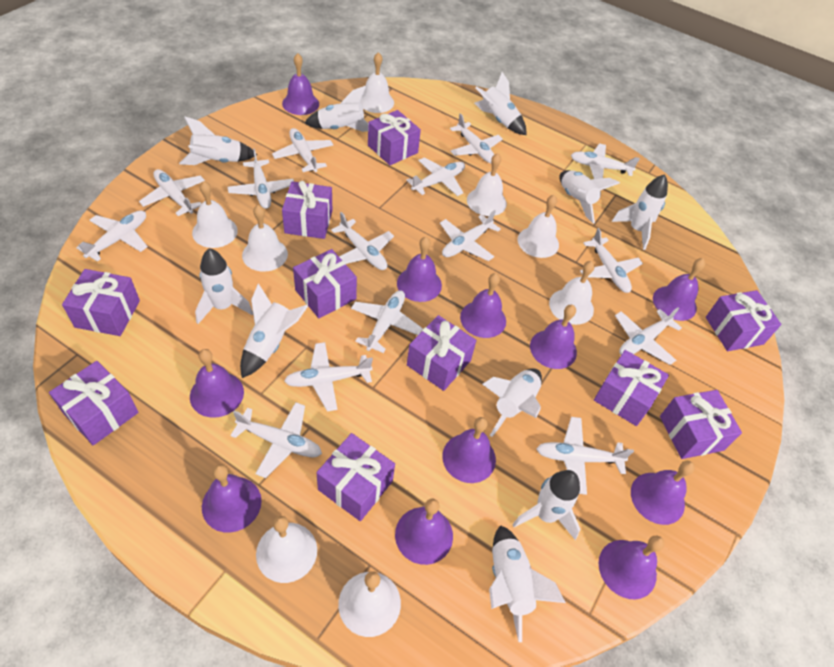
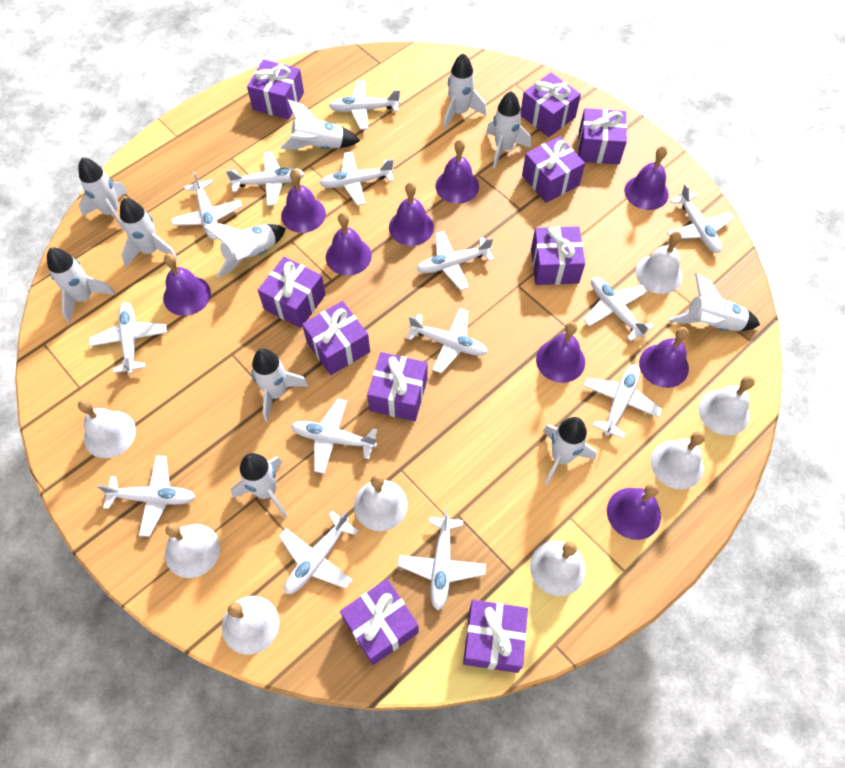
purple bell: [190,349,244,418] [202,464,262,533] [282,53,319,115] [395,499,453,565] [397,237,442,302] [442,417,496,483] [460,273,506,338] [530,305,577,369] [599,536,664,600] [631,461,695,525] [653,258,706,321] = 11 -> [163,253,211,316] [281,169,326,233] [326,212,372,276] [389,182,434,246] [436,139,479,204] [536,322,585,383] [607,483,661,540] [624,146,669,210] [639,327,689,388] = 9
white plane: [76,210,148,262] [139,169,205,216] [228,149,294,209] [230,402,322,478] [272,128,333,172] [284,342,373,412] [331,212,394,270] [351,290,423,353] [406,157,465,196] [440,210,501,261] [450,113,503,163] [536,417,634,495] [571,143,640,179] [580,228,643,293] [615,308,682,365] = 15 -> [89,302,167,374] [97,455,196,537] [171,171,242,240] [226,151,305,206] [279,511,358,594] [291,399,378,474] [320,151,394,206] [329,81,400,130] [398,510,486,611] [406,308,488,373] [417,231,494,291] [583,277,654,341] [584,364,662,439] [667,184,734,253] = 14
white rocket: [179,116,257,165] [195,248,253,324] [240,283,308,378] [305,86,368,132] [474,72,527,135] [482,369,542,437] [489,525,566,642] [512,470,580,540] [559,170,620,224] [612,174,668,250] = 10 -> [47,248,115,323] [79,157,128,232] [120,198,178,267] [204,223,286,278] [231,453,287,518] [252,349,308,422] [280,99,360,150] [443,53,487,129] [486,91,531,169] [543,417,596,485] [669,273,760,331] = 11

